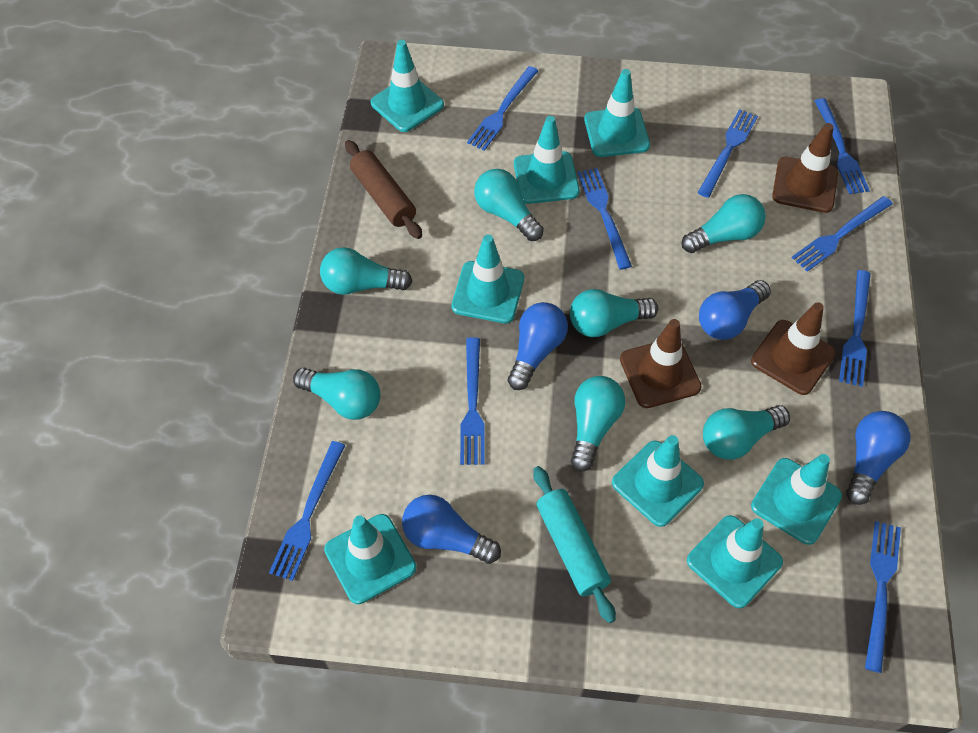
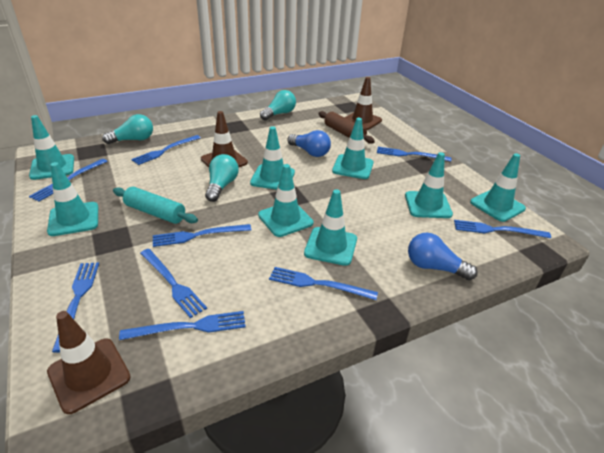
blue light bulb: [402,495,501,564] [508,302,568,390] [699,280,771,340] [846,411,910,505] = 4 -> [287,130,331,157] [408,233,478,281] = 2
turquoise light bulb: [293,368,381,420] [320,247,412,295] [474,169,544,241] [570,289,658,337] [571,376,625,472] [682,194,766,253] [703,405,790,460] = 7 -> [102,114,153,144] [205,154,239,202] [260,90,296,120] = 3

